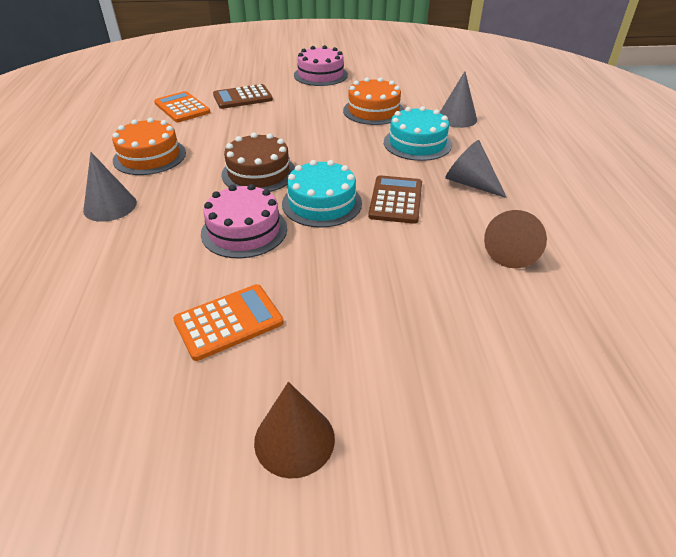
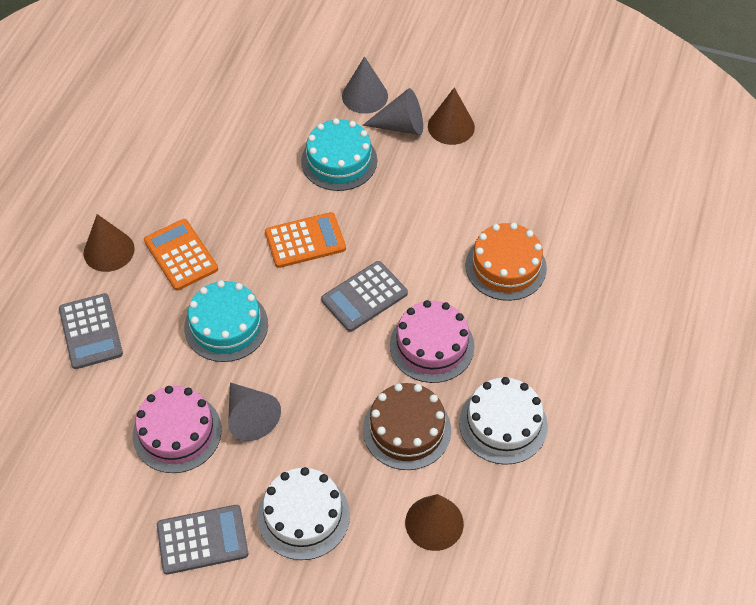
brown calculator: [213,84,273,109] [368,175,422,224] = 2 -> none = 0
brown cone: [254,382,335,478] [484,210,547,268] = 2 -> [84,214,135,272] [405,494,464,551] [428,88,475,145] = 3
grey calculator: none = 0 -> [59,293,123,369] [157,505,248,575] [321,261,408,332] = 3
orange cake: [112,118,186,175] [343,77,404,125] = 2 -> [466,223,547,301] = 1
white cake: none = 0 -> [257,467,350,560] [459,377,548,465] = 2

